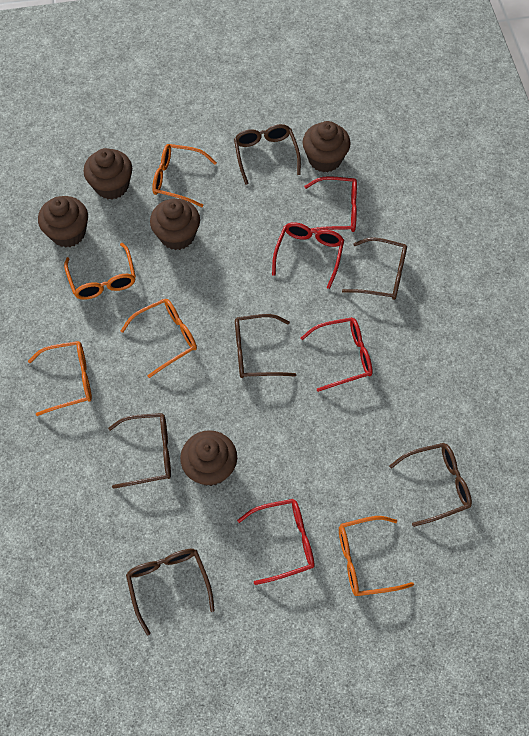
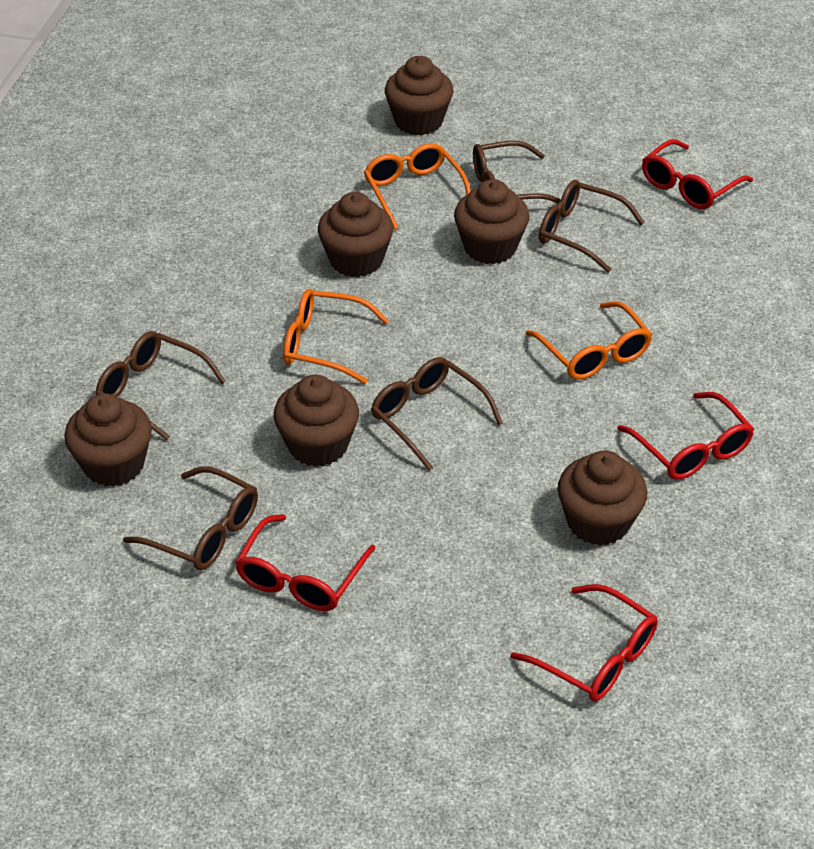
brown cupcake: [38,196,88,248] [83,148,132,199] [150,199,200,250] [180,430,237,486] [302,121,351,173] = 5 -> [64,394,152,487] [274,374,359,467] [318,192,393,277] [385,56,454,135] [454,179,529,264] [558,450,648,546] = 6
brown glasses: [108,413,171,489] [126,549,215,635] [234,124,301,185] [235,314,296,378] [342,237,407,300] [389,443,472,527] = 6 -> [96,331,226,440] [123,466,258,570] [371,357,503,471] [473,141,561,204] [539,180,645,272] = 5
orange glasses: [28,341,92,416] [64,243,136,300] [121,299,197,378] [152,144,217,207] [339,516,414,596] = 5 -> [283,289,389,384] [364,143,471,230] [526,301,652,380] = 3

